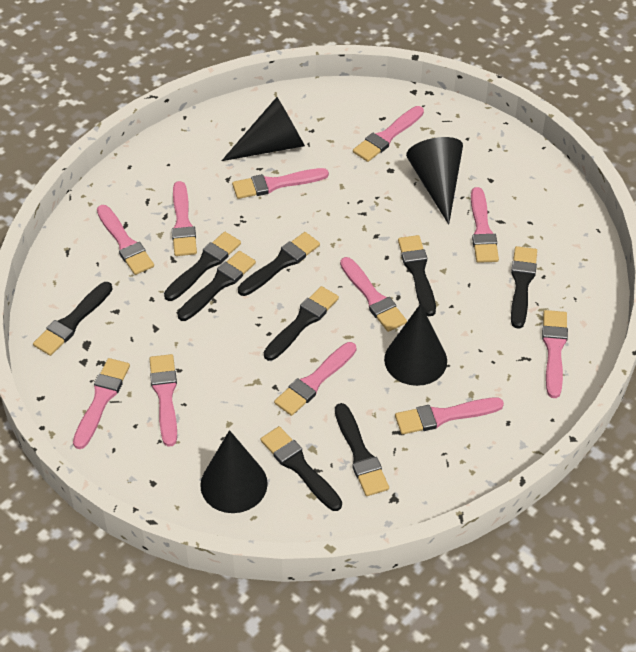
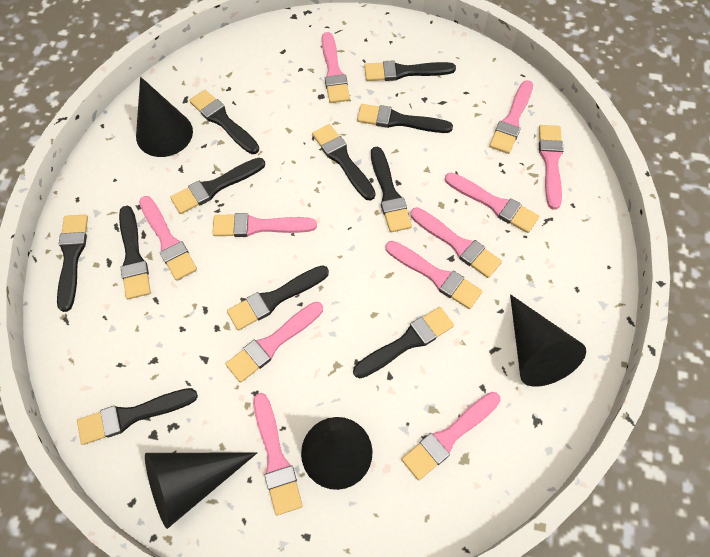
black brush: [33,282,113,356] [164,232,241,301] [177,251,256,321] [238,232,320,296] [260,426,342,511] [264,286,339,361] [335,403,389,496] [398,235,436,316] [511,246,537,329] = 9 -> [57,215,88,312] [77,388,198,445] [119,206,151,299] [170,158,265,214] [189,90,259,154] [227,265,329,330] [312,124,376,201] [353,307,454,378] [357,104,453,133] [364,60,456,81] [371,147,412,232] = 11

